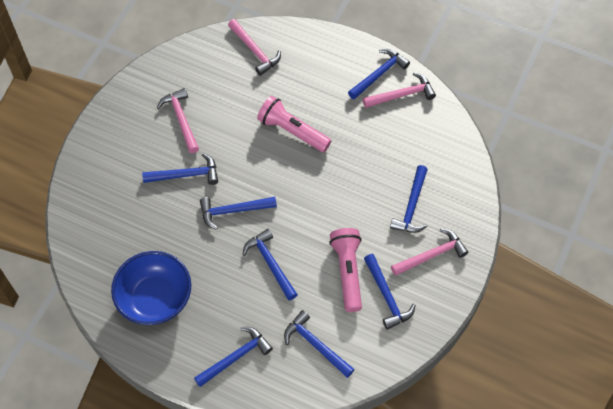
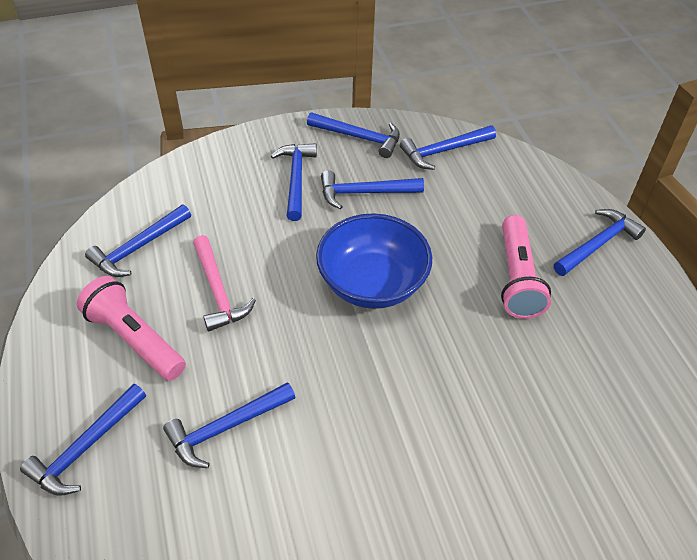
pink hammer: [157,88,199,153] [228,19,281,76] [363,72,436,108] [391,228,468,276] = 4 -> [193,235,256,331] = 1

